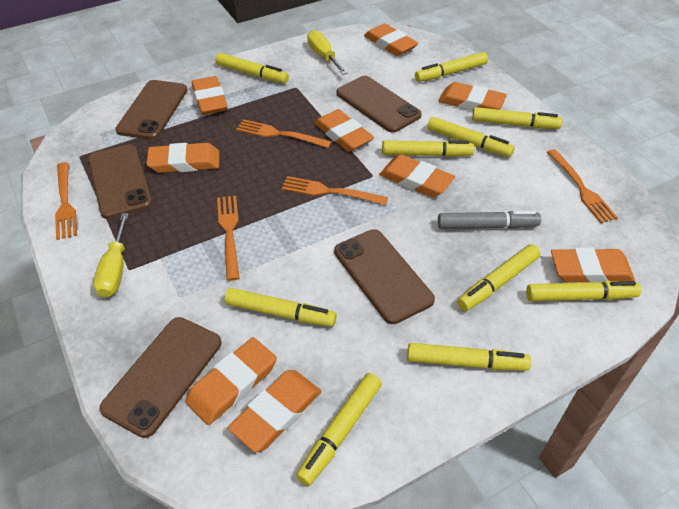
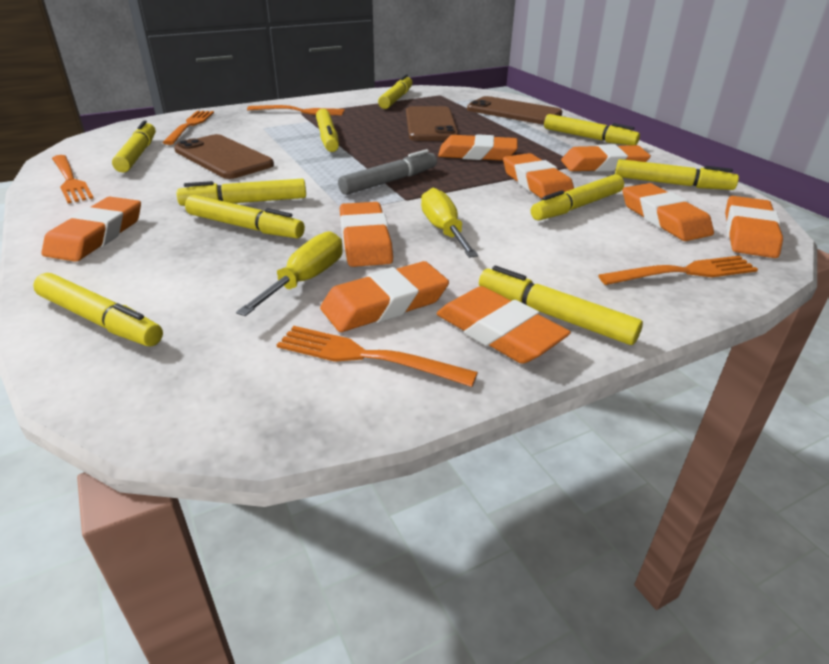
brown phone: [88,144,152,219] [99,317,221,438] [115,80,187,140] [334,229,435,324] [337,76,422,133] = 5 -> [174,134,274,179] [406,106,459,141] [467,96,562,125] = 3

